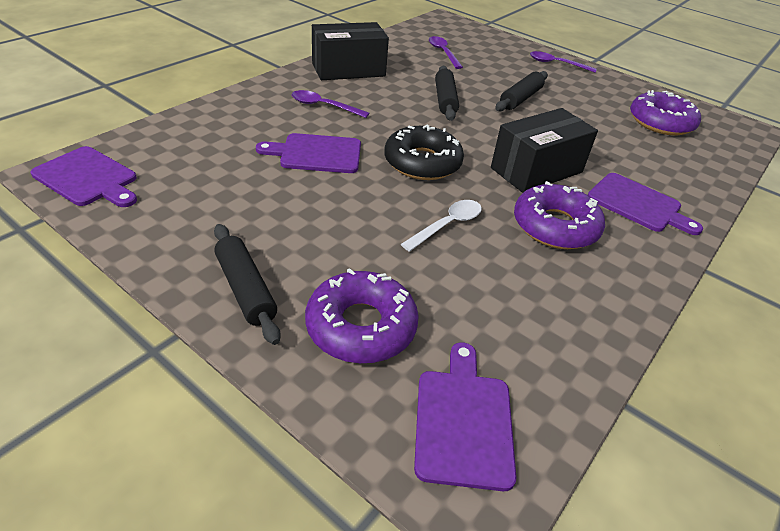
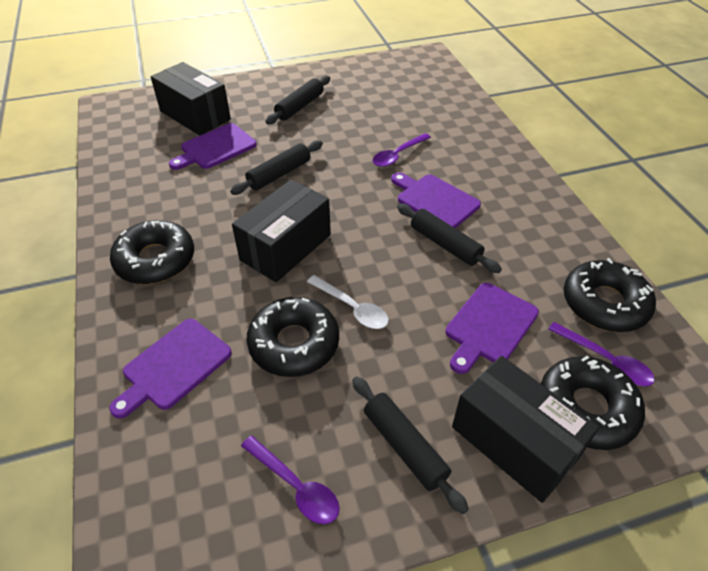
black box: [312,22,389,80] [491,108,598,193] = 2 -> [151,62,231,136] [232,180,331,282] [452,356,599,503] = 3
black donut: [384,125,464,180] = 1 -> [110,220,194,284] [247,297,339,377] [541,356,645,450] [564,258,656,332] = 4
black rolling pin: [214,224,281,345] [435,66,459,121] [495,71,548,111] = 3 -> [230,140,323,195] [265,76,330,124] [352,377,469,514] [397,204,502,273] = 4
purple donut: [305,268,419,363] [514,181,605,249] [630,90,701,135] = 3 -> none = 0

